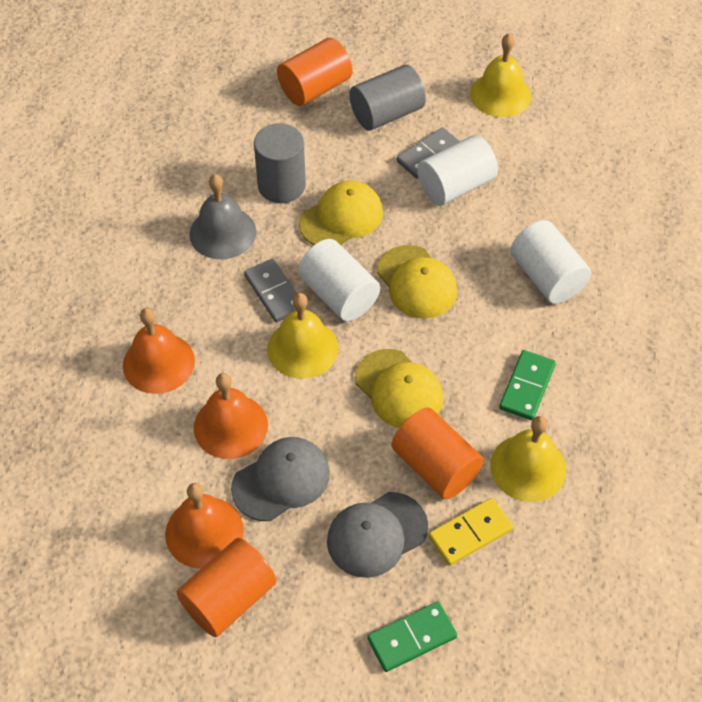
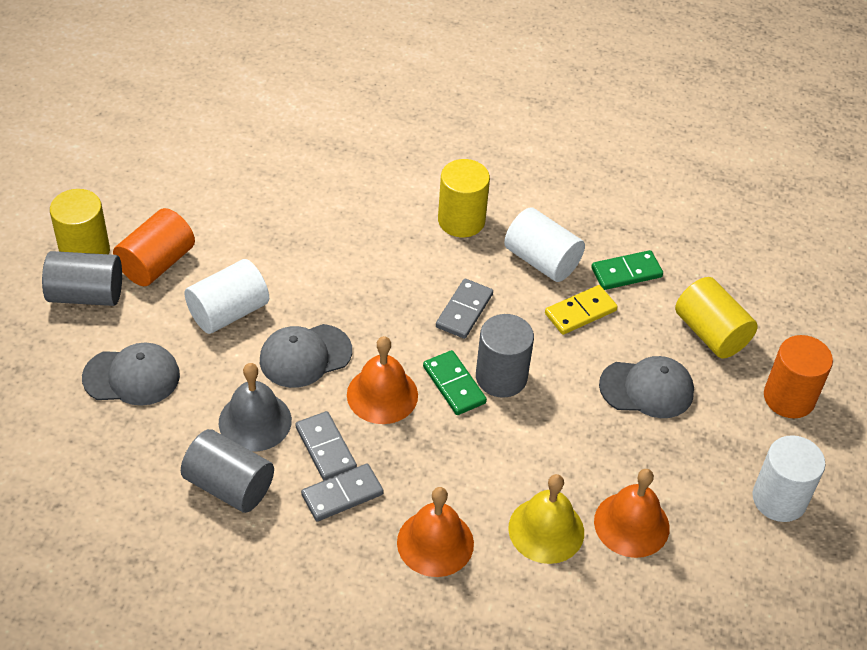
grey cap: [231,437,330,521] [327,492,428,578] = 2 -> [82,343,180,406] [260,324,352,388] [599,356,694,418] = 3
grey cylinder: [254,123,306,203] [349,65,426,131] = 2 -> [42,251,122,306] [181,429,274,513] [476,314,534,398] = 3
grey domino: [244,259,297,322] [397,127,460,178] = 2 -> [296,411,357,480] [301,464,384,522] [436,279,493,339] = 3
orange cylinder: [176,538,276,637] [277,38,352,106] [391,408,484,499] = 3 -> [113,208,195,286] [764,335,833,418] = 2
yellow bell: [267,293,338,379] [470,33,532,117] [490,416,566,502] = 3 -> [508,474,584,564] = 1
yellow cap: [299,181,383,245] [355,349,444,428] [377,245,457,319] = 3 -> none = 0
yellow cylinder: none = 0 -> [50,189,110,254] [438,159,490,237] [675,277,758,359] = 3

